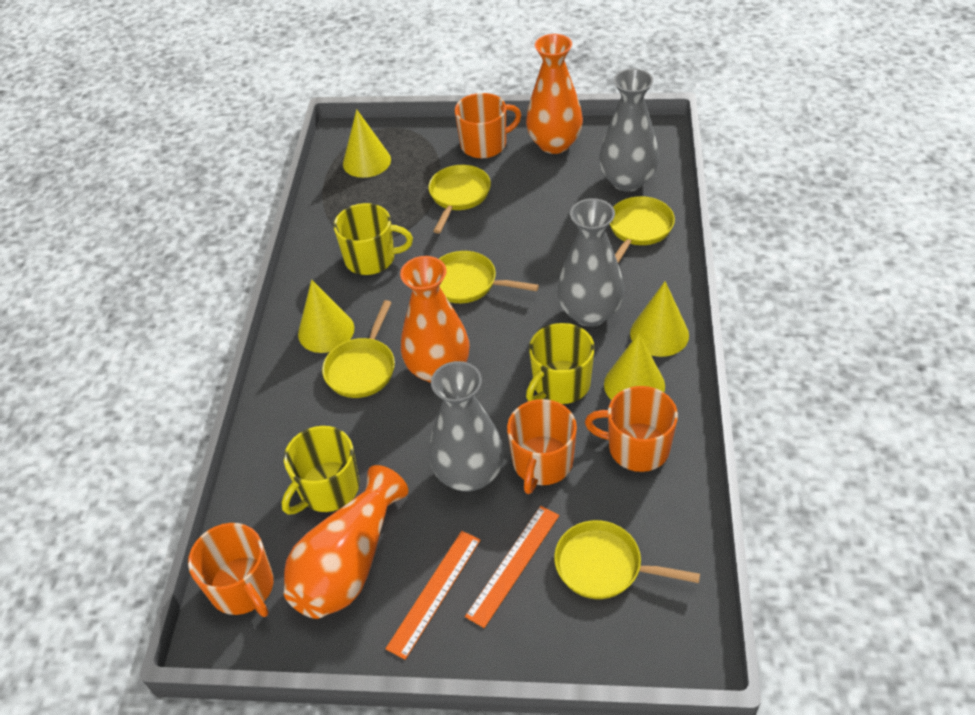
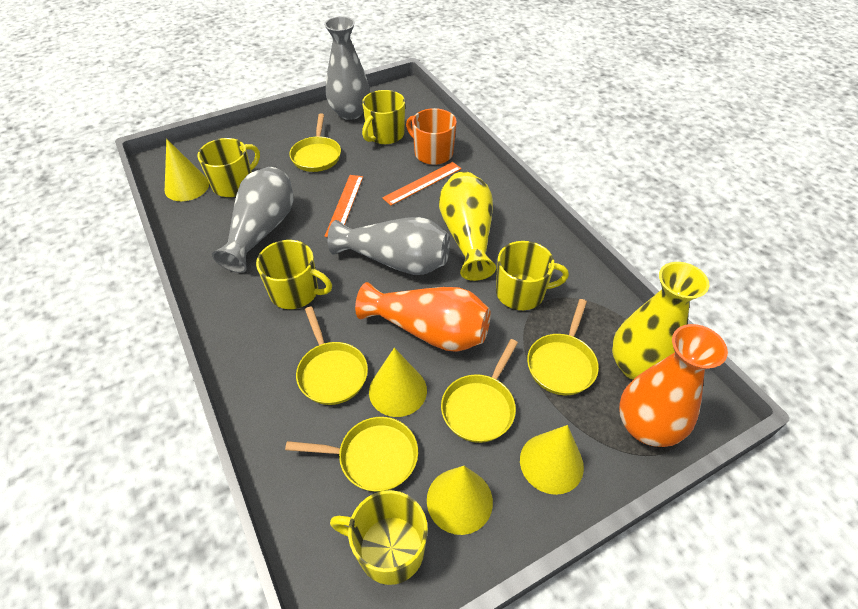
orange mug: [188,523,274,617] [455,93,521,158] [507,399,577,494] [585,386,678,472] = 4 -> [406,108,457,165] = 1
orange vase: [284,465,408,619] [400,256,469,383] [526,34,583,154] = 3 -> [355,282,491,352] [619,324,728,447] = 2
yellow mug: [282,426,359,515] [334,203,413,275] [526,323,595,404] = 3 -> [198,138,260,197] [256,240,332,309] [330,490,428,585] [362,90,405,144] [496,241,569,310] = 5
yellow vase: none = 0 -> [439,171,496,281] [612,262,709,380] = 2

